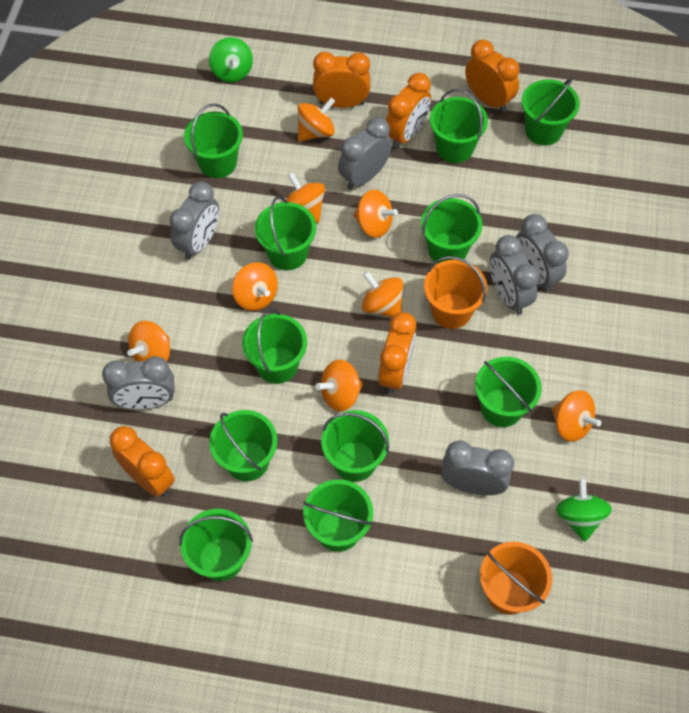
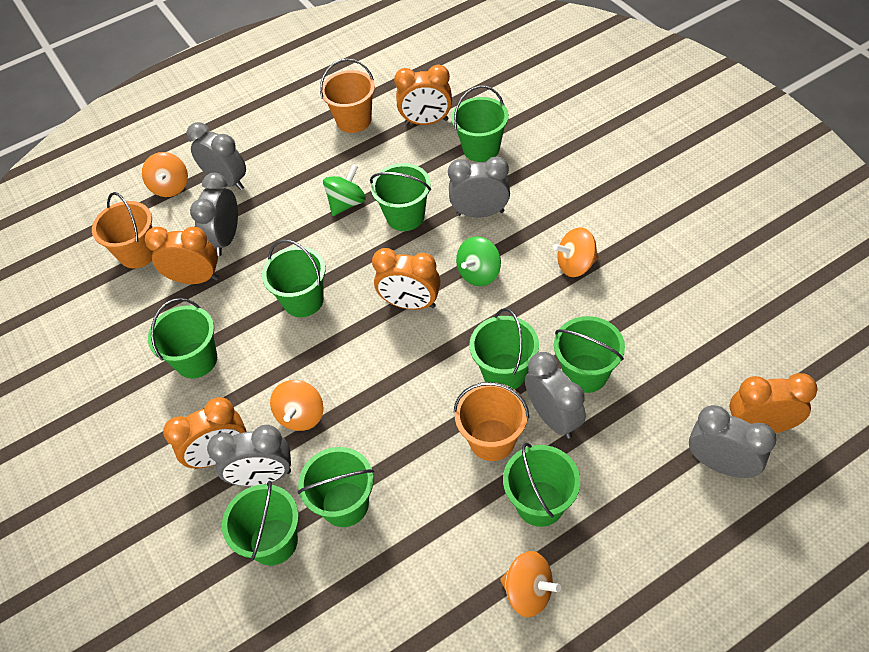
green bucket: [179,509,253,581] [184,104,243,178] [209,410,277,481] [242,309,307,384] [255,196,316,270] [303,479,373,552] [321,410,389,482] [421,194,482,264] [430,89,488,163] [475,357,542,427] [522,78,580,145] = 11 -> [148,298,217,378] [222,481,299,566] [262,239,326,317] [298,447,374,527] [370,163,431,231] [451,86,509,162] [469,308,539,390] [503,443,580,527] [554,316,625,393] = 9
orange bucket: [424,256,487,329] [480,542,552,615] = 2 -> [92,192,153,268] [320,58,375,133] [453,382,529,461] = 3
orange spinning top: [127,321,170,362] [232,262,278,311] [286,172,325,223] [298,98,335,141] [316,359,363,411] [354,190,398,238] [362,271,404,317] [551,390,601,442] = 8 -> [142,152,188,197] [270,380,323,431] [500,551,561,617] [553,227,599,277] = 4

